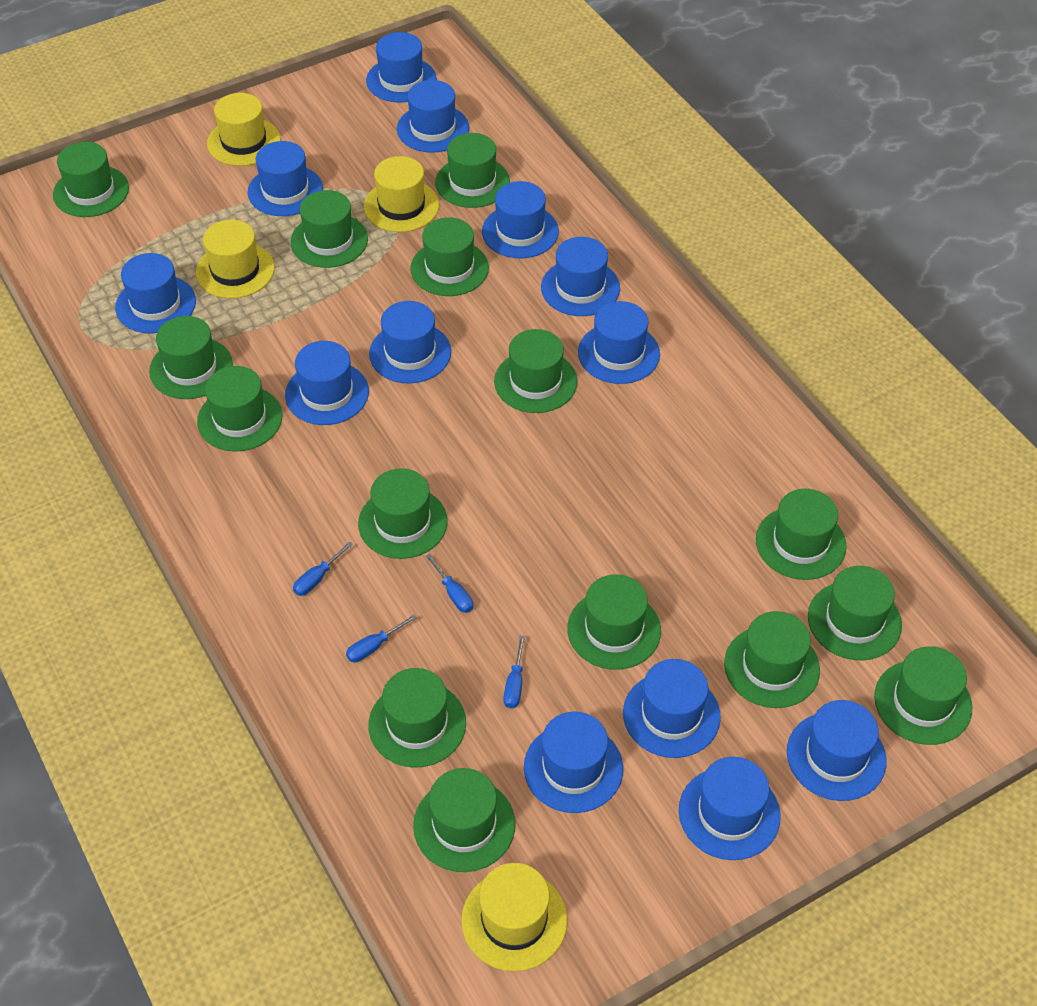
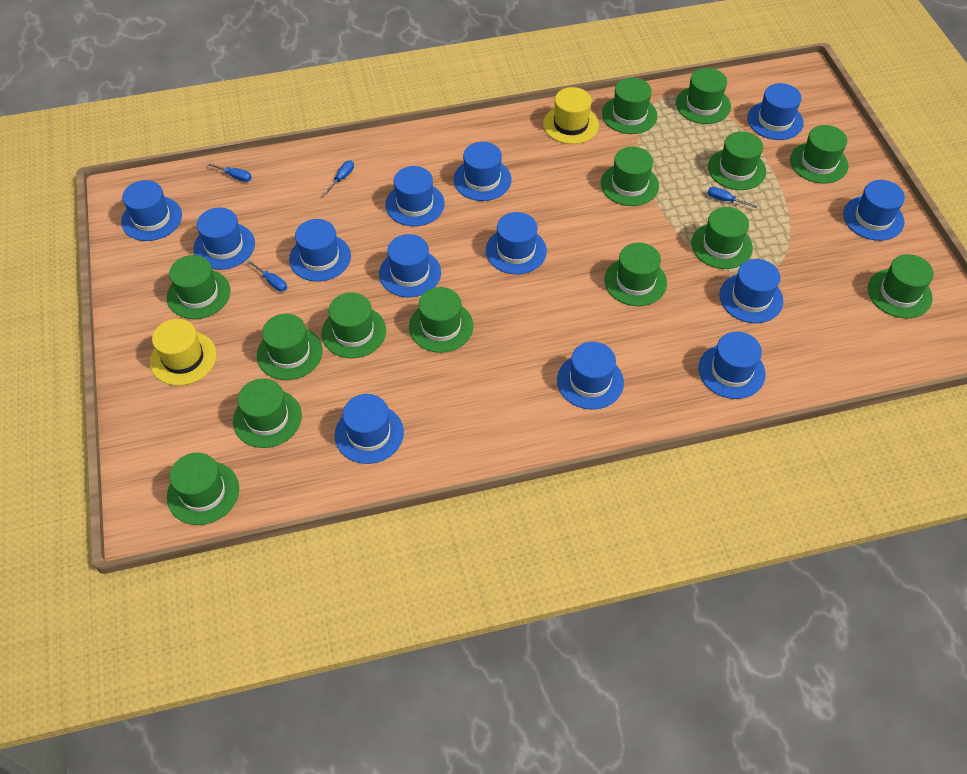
green hat: [53,142,129,217] [149,316,233,399] [197,366,282,452] [291,190,368,268] [358,468,448,559] [368,668,466,768] [410,217,489,296] [413,768,515,872] [435,133,510,208] [494,329,577,413] [567,574,661,670] [724,611,820,708] [756,489,846,580] [808,566,902,660] [874,646,972,745] = 15 -> [167,255,231,319] [167,453,239,525] [233,379,302,448] [257,314,323,380] [321,293,386,358] [409,287,474,353] [601,147,659,206] [602,78,657,134] [604,243,667,306] [676,68,731,124] [691,207,753,269] [708,131,766,190] [790,125,848,184] [868,254,934,318] = 14
yellow hat: [196,220,275,299] [207,93,280,166] [364,156,439,232] [461,863,568,972] = 4 -> [150,319,217,386] [543,87,599,144] = 2

